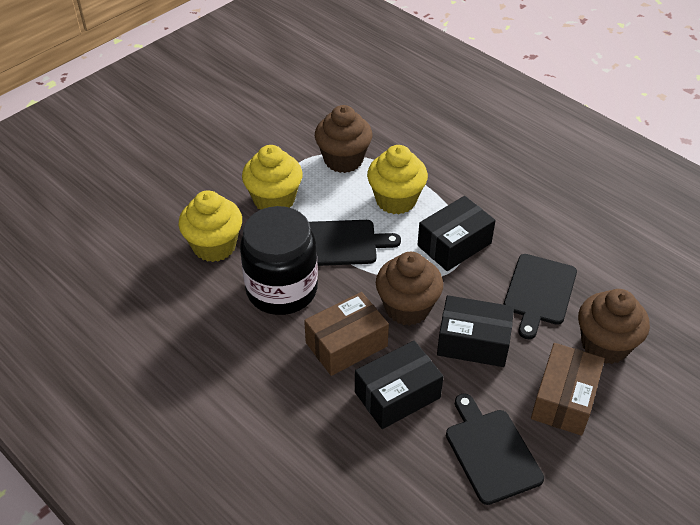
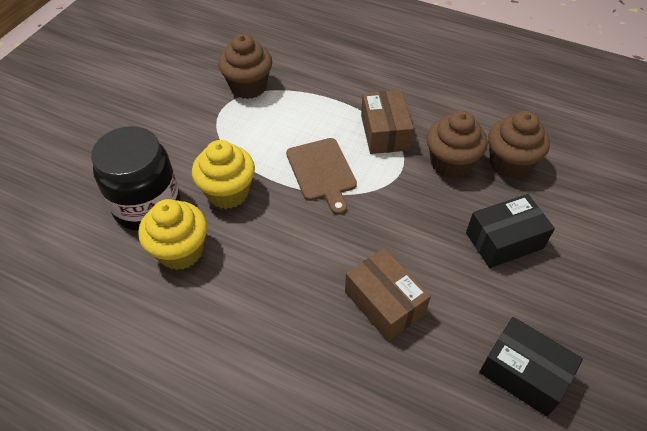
black box: [355,341,444,429] [418,196,496,271] [437,295,514,367] = 3 -> [466,194,555,268] [479,317,583,417] = 2
black cutting board: [309,220,401,266] [446,393,544,505] [504,254,577,339] = 3 -> none = 0
brown cutting board: none = 0 -> [286,138,357,215] = 1
yellow cupcake: [179,190,242,262] [242,145,303,210] [367,145,428,214] = 3 -> [138,199,207,270] [192,140,255,209] = 2

